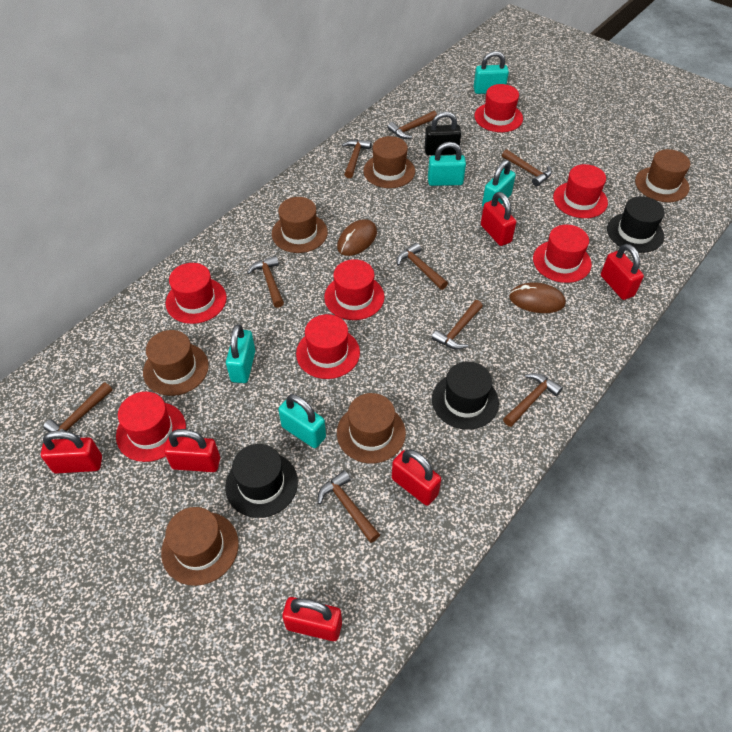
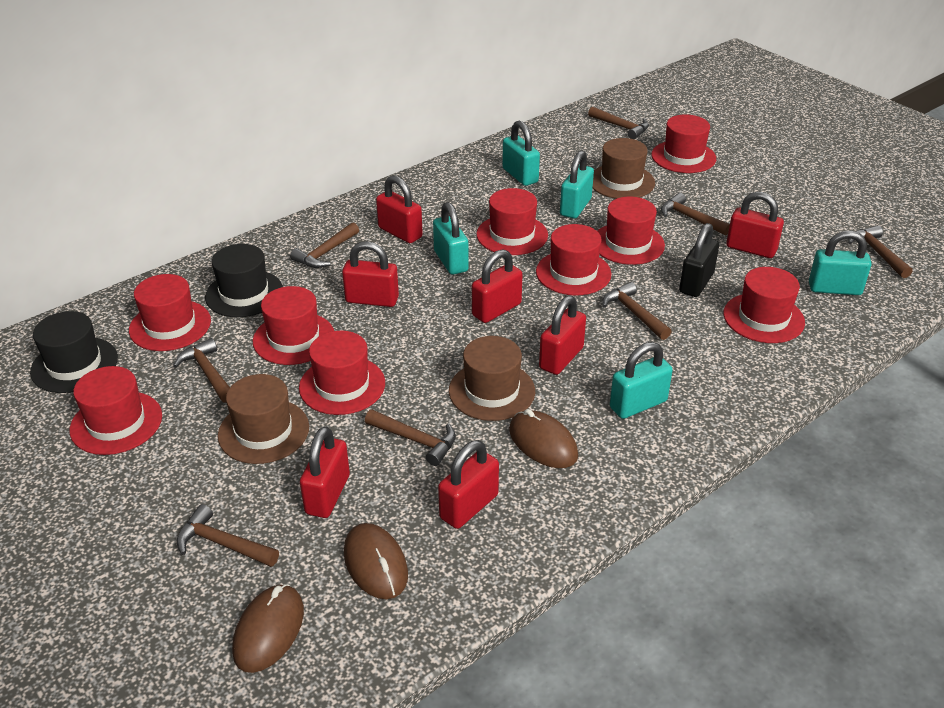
black hat: [225,444,298,518] [432,362,499,430] [607,196,665,253] = 3 -> [30,311,118,393] [205,244,283,317] = 2
brown hammer: [43,382,113,439] [247,256,284,308] [318,470,380,543] [342,139,371,178] [388,111,437,139] [397,243,448,290] [431,300,483,350] [502,149,552,187] [503,373,563,427] = 9 -> [173,338,230,403] [177,504,279,567] [290,222,359,268] [365,409,456,466] [588,106,649,139] [602,282,671,340] [661,193,730,236] [848,225,913,278] = 8
brown hat: [143,330,209,396] [161,507,239,586] [272,197,328,253] [337,393,406,463] [363,136,415,188] [635,149,690,202] = 6 -> [218,374,309,464] [449,336,535,421] [592,138,655,199] = 3
brown mouse: [337,219,377,256] [509,282,566,313] = 2 -> [232,584,304,673] [344,523,408,599] [509,409,578,468] = 3
red hat: [116,392,186,462] [166,263,227,324] [296,314,360,379] [324,259,385,320] [474,84,523,132] [533,224,592,283] [553,164,608,218] = 7 -> [70,366,162,455] [129,274,211,351] [253,286,334,365] [299,331,385,415] [476,188,548,255] [536,224,612,295] [597,197,665,265] [651,114,716,173] [723,267,805,343] = 9
red padlock: [41,430,102,474] [164,429,220,472] [282,597,342,641] [392,449,441,506] [481,192,516,246] [601,244,644,300] = 6 -> [300,426,350,518] [342,241,399,307] [376,176,423,243] [438,440,499,529] [472,249,523,323] [539,296,586,375] [726,192,784,258] = 7

